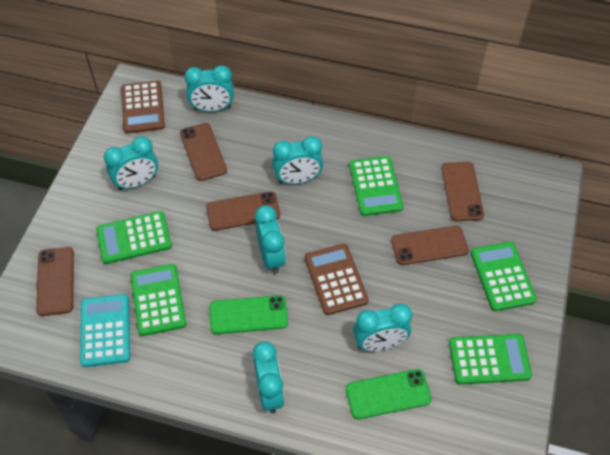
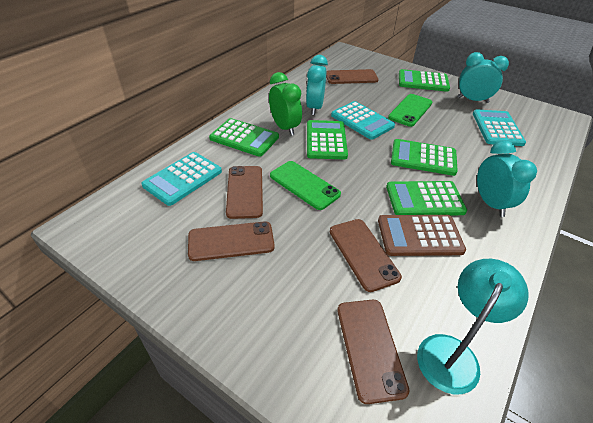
brown calculator: [121,81,165,134] [305,244,369,315] = 2 -> [378,215,466,256] = 1
green clock: none = 0 -> [269,72,302,136] = 1
turquoise calculator: [80,294,130,367] = 1 -> [141,152,222,206] [331,101,395,140] [473,109,526,146] = 3
turquoise clock: [104,136,158,190] [184,65,234,112] [252,341,284,414] [255,205,286,274] [272,136,323,184] [353,303,412,351] = 6 -> [306,55,328,115] [457,52,509,103] [477,140,537,217] = 3
turquoise lamp: none = 0 -> [417,259,529,394] = 1

